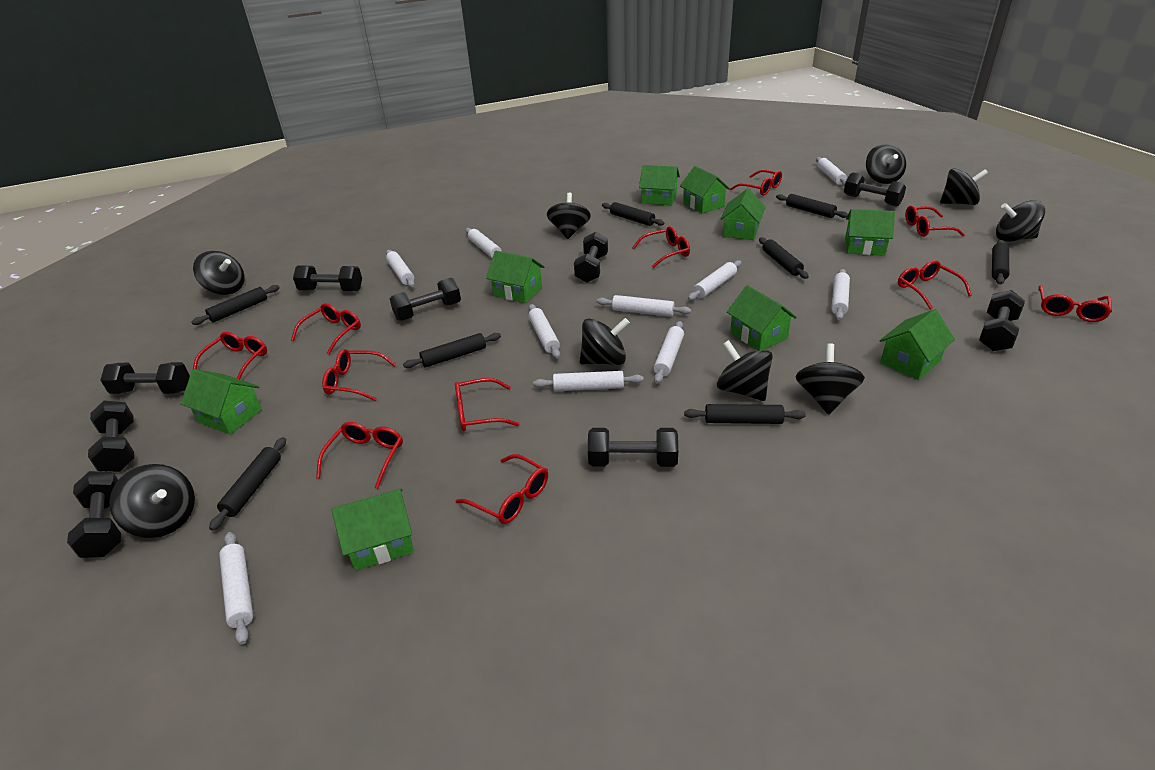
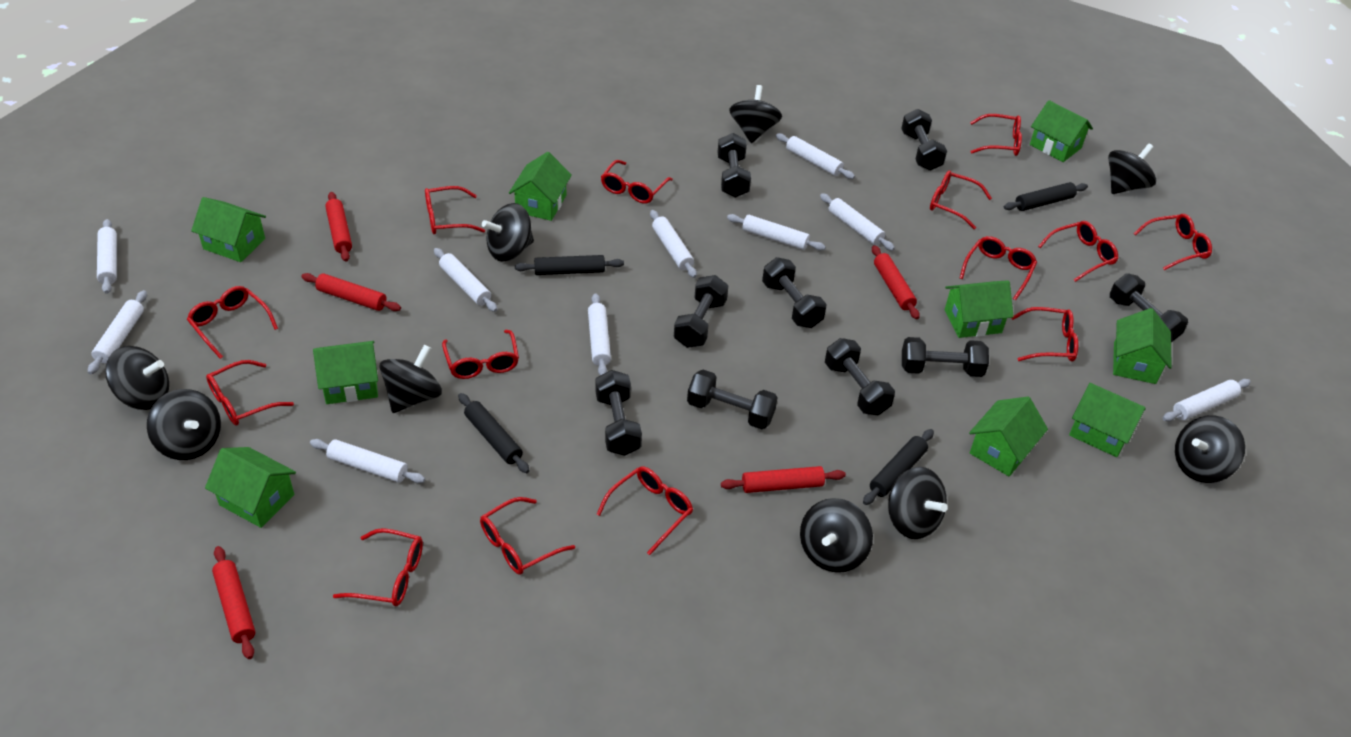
black rolling pin: [191,285,280,325] [209,437,286,531] [403,333,501,368] [602,202,664,226] [684,404,806,424] [759,237,809,279] [776,194,848,218] [992,240,1009,285] = 8 -> [458,393,530,473] [515,255,624,275] [863,429,934,505] [1004,182,1088,211] = 4
red glasses: [193,331,267,379] [291,303,361,355] [316,422,403,489] [322,349,396,401] [455,378,519,431] [456,454,548,524] [632,226,690,268] [730,170,782,196] [898,260,972,310] [905,205,965,237] [1038,285,1112,322] = 11 -> [187,286,278,359] [206,360,294,425] [333,528,423,606] [425,186,485,234] [442,330,519,379] [480,497,575,575] [597,466,693,555] [601,160,673,204] [930,170,992,229] [960,236,1037,301] [970,114,1022,156] [1012,307,1078,362] [1038,221,1118,282] [1134,214,1212,270] = 14
red rolling pin: none = 0 -> [212,546,255,659] [301,273,401,311] [325,192,352,262] [721,466,846,493] [872,245,920,319] = 5

